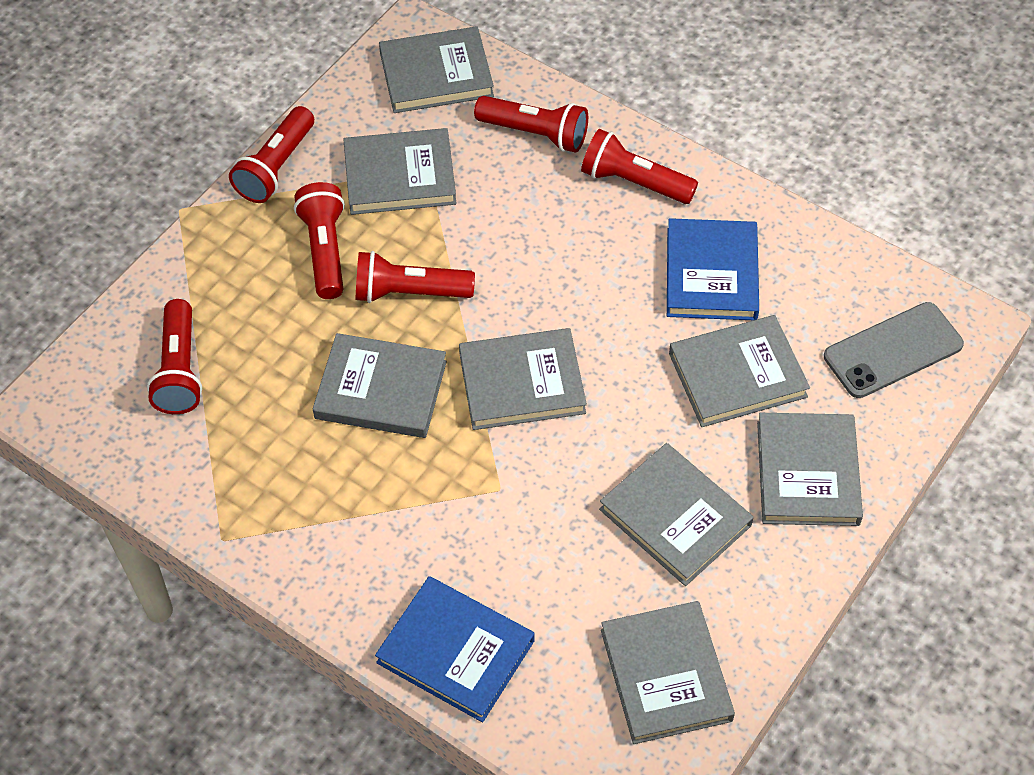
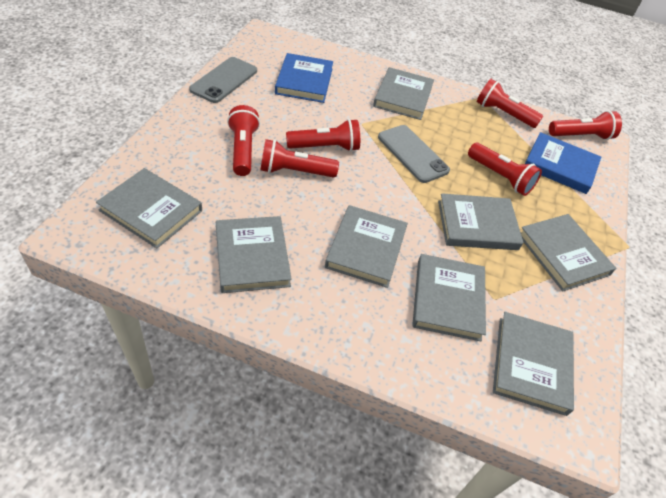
grey phone: [824,302,964,398] = 1 -> [189,57,257,103] [378,125,450,183] = 2

